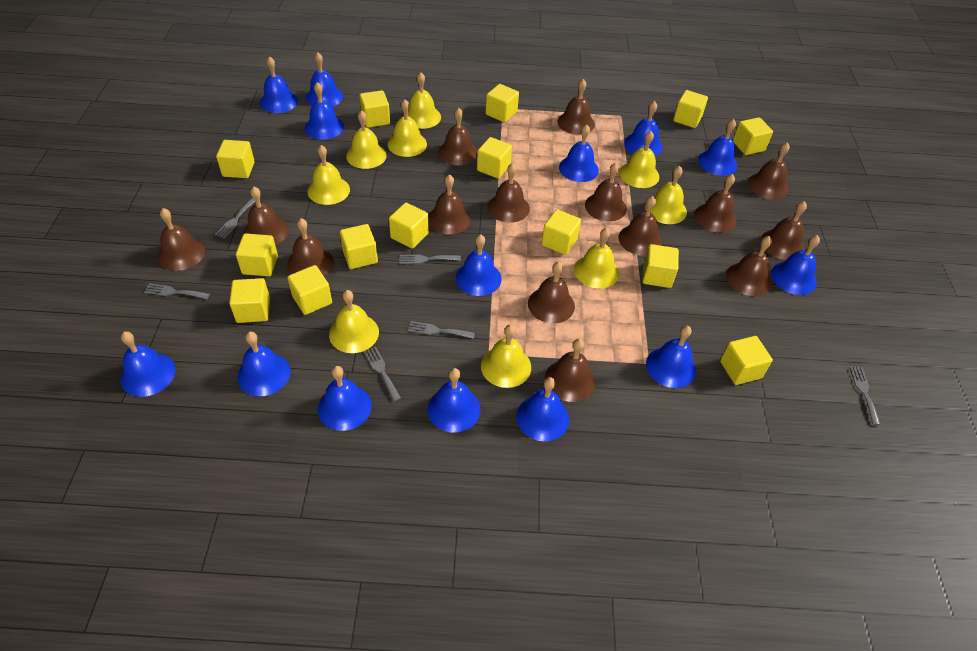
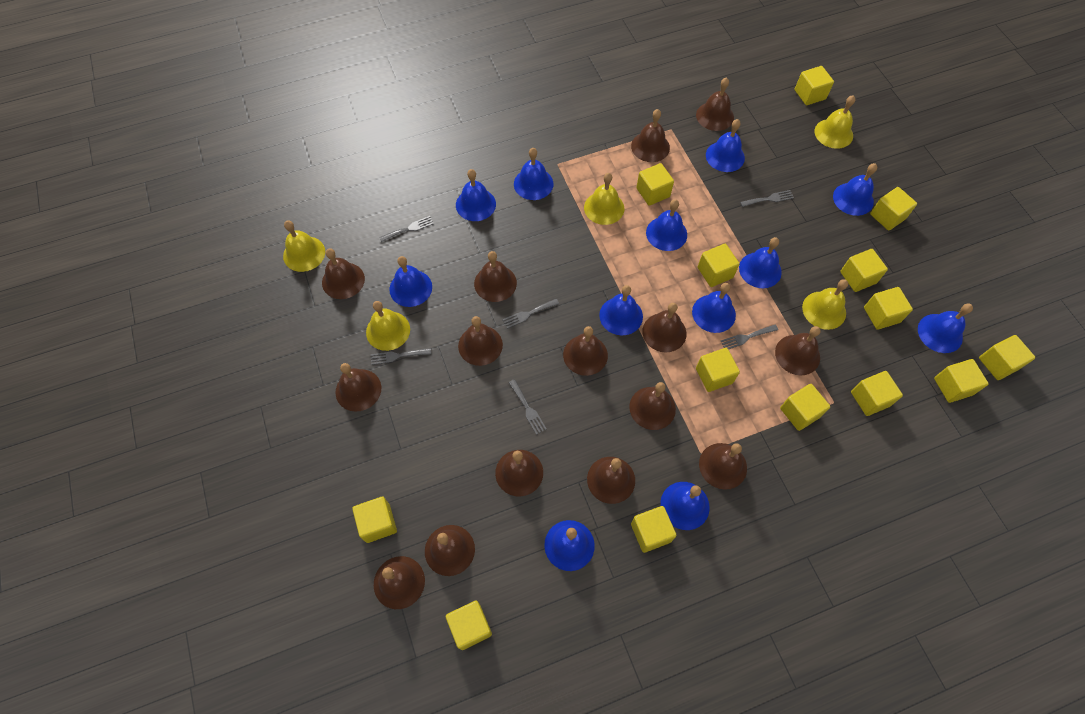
blue bell: [121,331,176,397] [237,332,291,396] [260,56,298,113] [305,82,344,140] [306,52,343,107] [318,366,372,431] [428,368,481,433] [455,234,502,296] [516,377,569,441] [559,124,599,182] [624,101,663,156] [646,326,696,388] [698,119,737,176] [771,235,820,295] = 14 -> [389,256,432,307] [456,169,496,221] [514,148,553,200] [544,520,595,571] [599,285,643,335] [646,199,687,251] [660,482,710,530] [692,283,736,333] [706,119,745,172] [739,237,782,288] [833,163,877,216] [918,303,973,353] = 12
yellow bell: [307,145,350,205] [329,290,379,353] [346,110,387,169] [388,99,427,157] [403,72,441,129] [481,324,531,388] [574,228,619,289] [619,131,659,188] [645,166,687,224] = 9 -> [283,220,325,272] [366,301,410,351] [584,173,624,225] [802,279,848,330] [814,95,855,149] = 5

